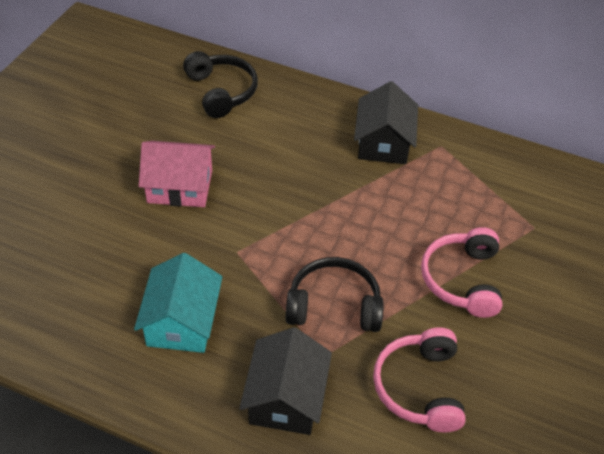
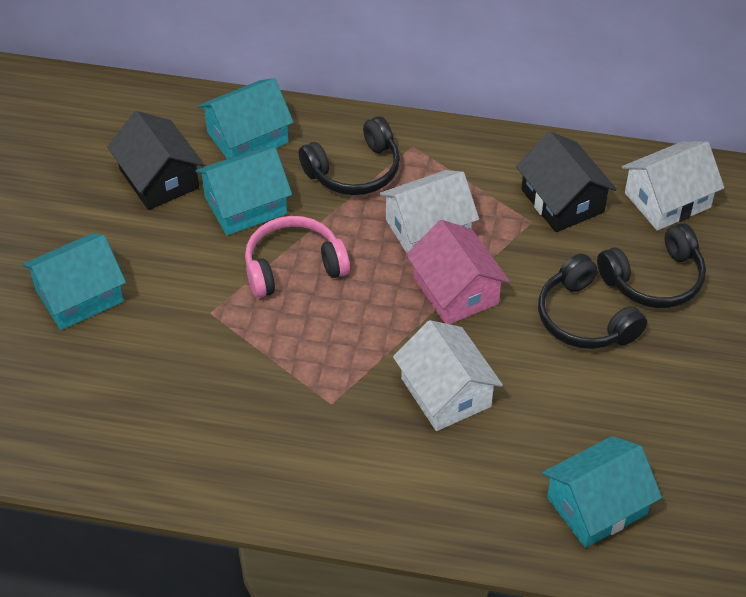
black headphones: [183,51,258,118] [285,257,384,332] = 2 -> [299,116,400,195] [538,254,647,349] [597,223,706,308] = 3
pink headphones: [373,327,466,432] [421,227,502,318] = 2 -> [245,216,350,298] = 1
turquoise house: [134,253,223,353] = 1 -> [23,233,126,330] [196,147,292,235] [198,78,294,159] [542,436,662,548] = 4
white house: none = 0 -> [379,170,479,253] [393,320,503,431] [622,141,724,231] = 3

